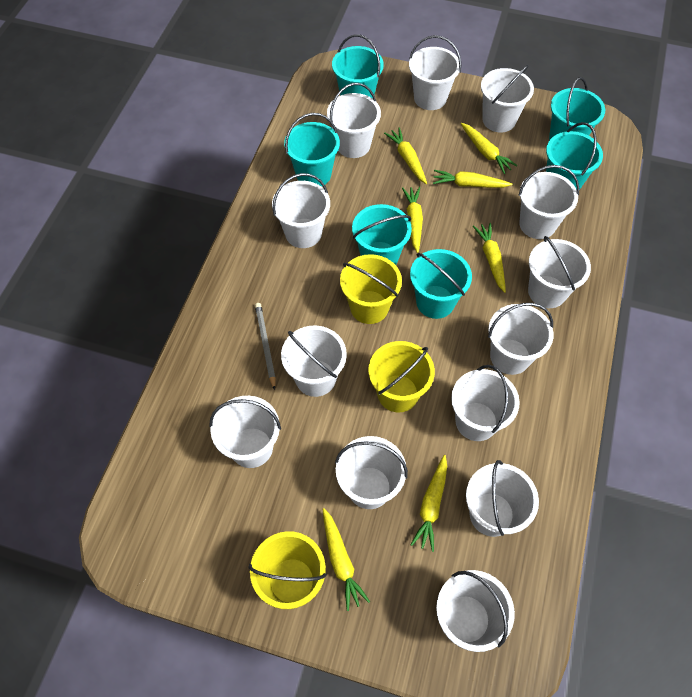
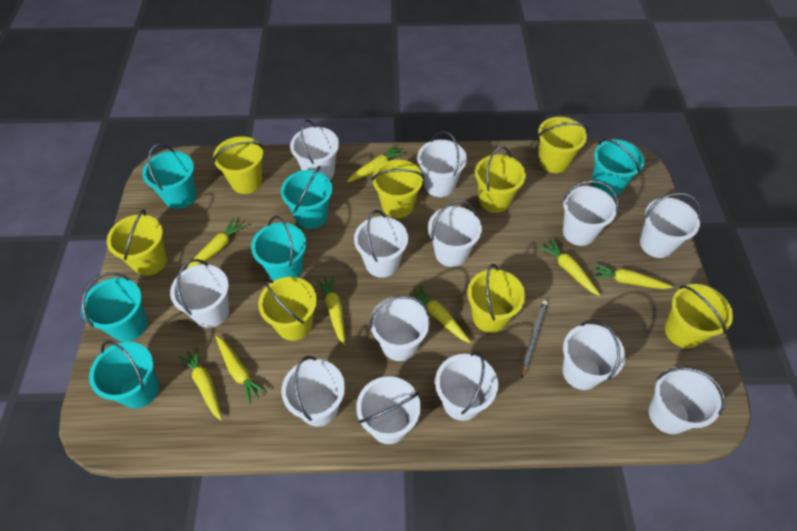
yellow bucket: [249,531,327,609] [340,254,402,324] [368,341,435,413] = 3 -> [107,210,167,276] [213,136,264,194] [258,277,317,341] [371,160,424,218] [467,264,525,333] [475,146,526,213] [538,117,588,173] [665,284,733,348] = 8
yellow carrot: [322,508,370,611] [384,127,427,184] [402,187,423,253] [411,455,447,552] [433,170,512,188] [461,123,518,174] [473,223,506,293] = 7 -> [179,347,222,421] [187,218,246,269] [216,336,267,404] [316,275,345,345] [347,144,405,183] [407,285,471,343] [540,239,600,296] [593,263,673,289] = 8

